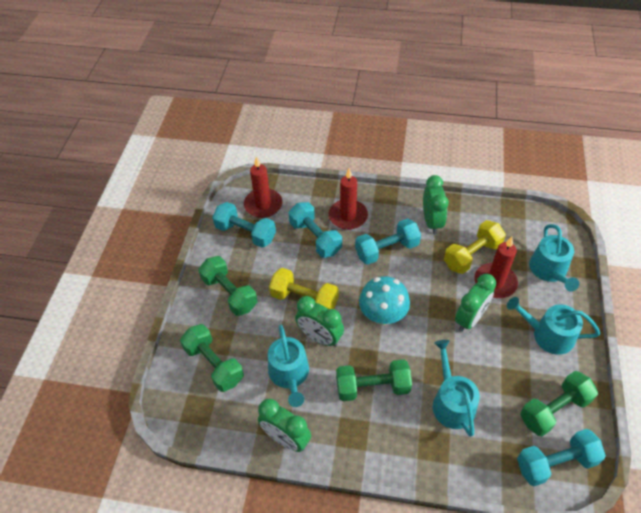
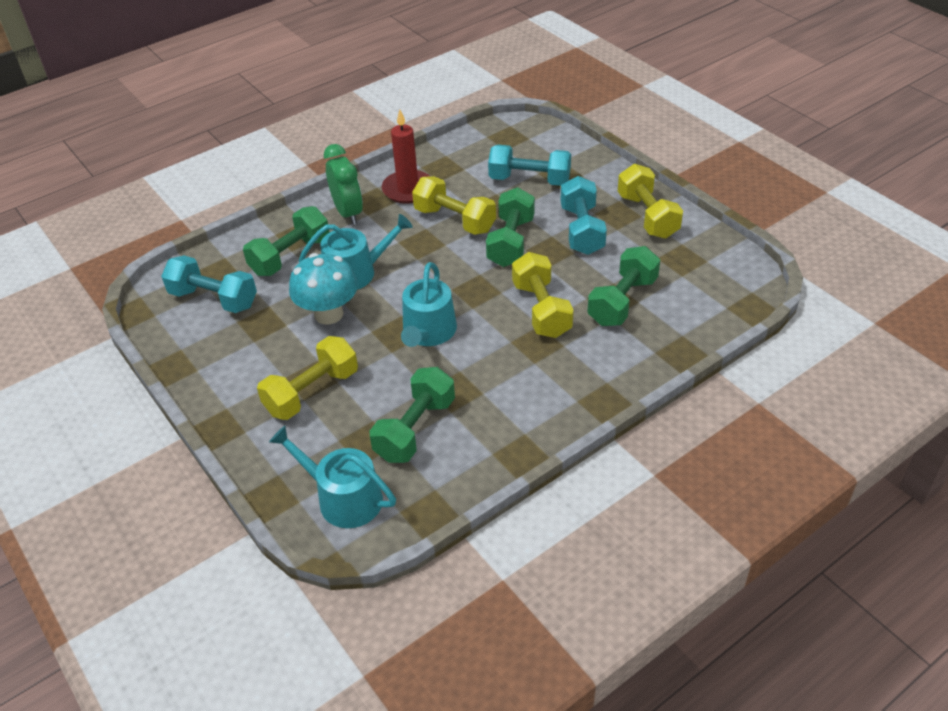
green clock: [258,399,311,452] [295,296,344,347] [423,175,449,234] [455,274,496,332] = 4 -> [324,144,363,225] = 1
red candle: [244,156,282,218] [329,169,368,230] [474,237,518,298] = 3 -> [382,109,430,204] = 1
turquoise dumbbell: [212,202,276,248] [289,202,342,258] [355,219,421,265] [517,429,606,486] = 4 -> [161,255,257,313] [488,145,571,186] [560,176,607,255] = 3
turquoise watering can: [268,325,309,407] [433,340,480,437] [507,297,600,355] [529,224,579,292] = 4 -> [269,426,396,528] [299,214,413,290] [401,262,457,347] = 3
yellow dumbbell: [269,268,339,309] [444,220,506,274] = 2 -> [257,336,358,420] [412,176,496,235] [512,252,574,338] [618,164,683,239] = 4

